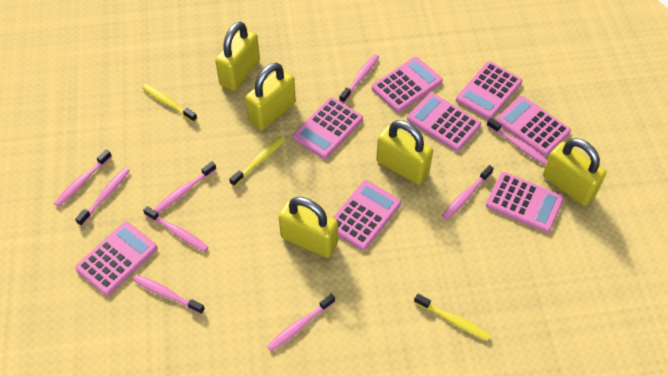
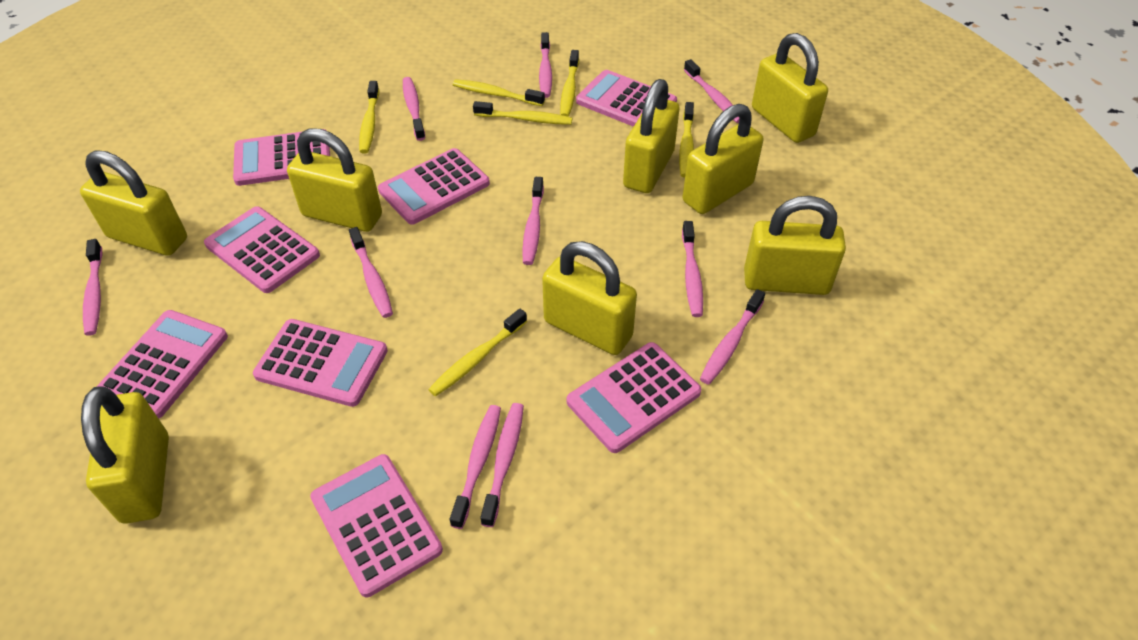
pink toothbrush: [54,149,112,207] [75,168,130,226] [133,275,205,314] [143,206,208,252] [154,161,216,213] [267,294,335,352] [339,54,379,103] [442,165,494,220] [486,118,548,166] = 9 -> [83,239,103,336] [349,227,393,318] [403,77,425,141] [450,405,501,529] [480,403,524,527] [522,177,544,265] [539,32,552,98] [682,221,703,317] [684,59,739,123] [700,289,765,385] = 10
yellow padlock: [215,22,260,91] [245,63,296,130] [279,197,338,258] [376,120,433,184] [543,138,606,206] = 5 -> [80,150,187,256] [81,386,169,524] [287,128,382,232] [542,241,637,355] [623,79,680,193] [682,104,763,214] [744,196,846,295] [752,33,828,143] = 8
yellow toothbrush: [142,84,197,122] [229,136,285,186] [414,293,491,341] = 3 -> [359,81,379,154] [428,308,527,396] [453,79,545,106] [473,101,572,125] [560,50,579,117] [679,102,694,178] = 6

